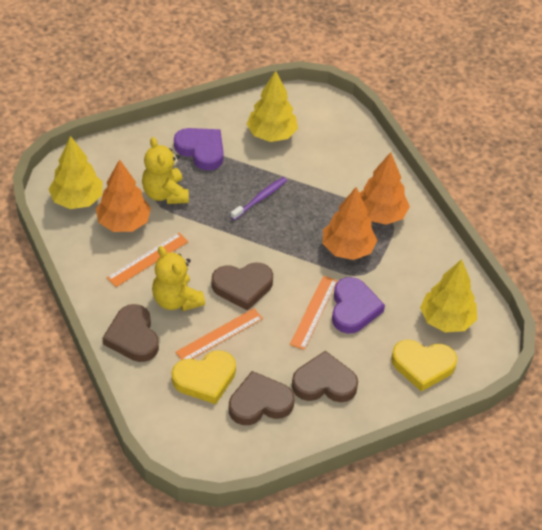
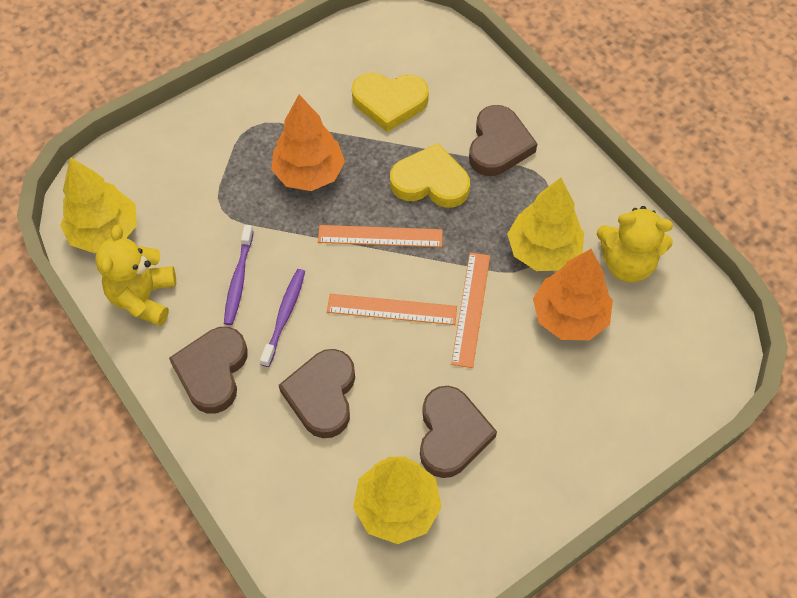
orange tree: [96,159,151,232] [323,187,377,260] [360,152,410,225] = 3 -> [271,95,345,191] [533,249,613,340] = 2
purple heart: [174,128,224,171] [332,277,385,334] = 2 -> none = 0
purple toothbrush: [231,177,287,220] = 1 -> [224,225,254,325] [260,269,305,367] = 2

